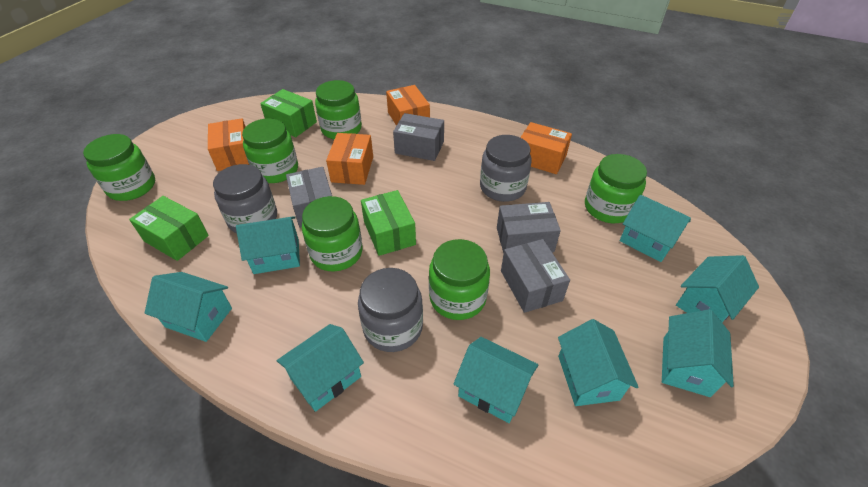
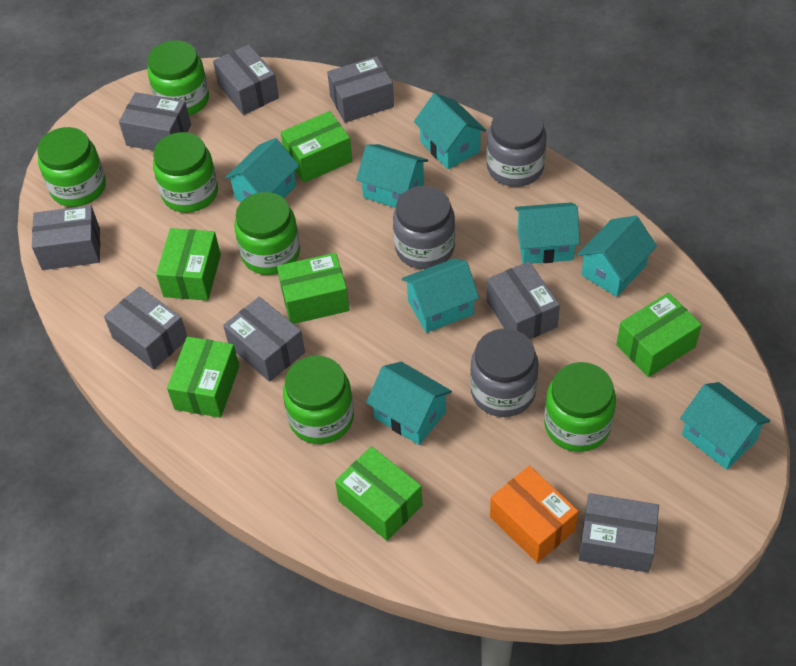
green box: [129,196,209,261] [260,89,317,137] [361,190,416,256] = 3 -> [156,228,221,301] [167,337,239,418] [277,253,349,324] [281,111,352,183] [335,446,422,541] [616,293,702,377] = 6
grey box: [286,167,332,228] [393,113,444,161] [497,202,561,253] [501,239,570,313] = 4 -> [32,205,100,270] [104,286,187,370] [119,92,191,151] [213,44,279,115] [223,297,305,382] [327,56,394,123] [487,261,560,339] [579,493,659,573] = 8
orange box: [208,118,249,171] [326,133,373,185] [386,85,430,126] [520,122,572,174] = 4 -> [490,466,579,563] = 1

